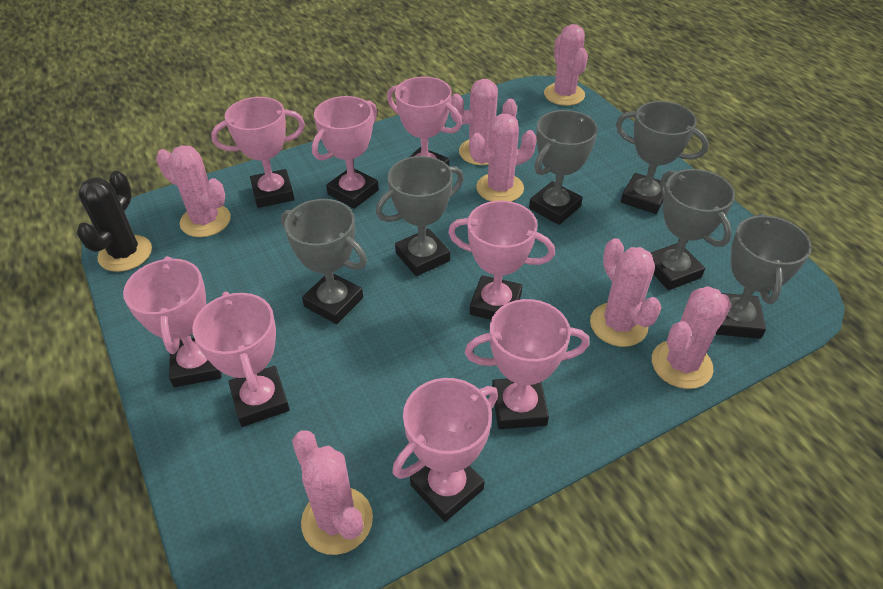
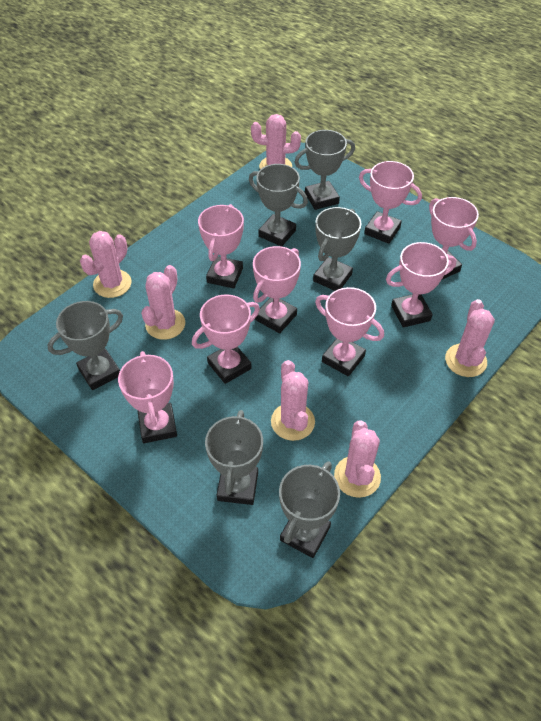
black cactus: [77,171,152,272] = 1 -> none = 0
pink cactus: [156,145,231,237] [292,430,373,555] [450,79,517,165] [469,114,536,202] [544,24,588,106] [590,238,662,347] [652,286,732,389] = 7 -> [80,231,132,298] [141,265,185,340] [251,114,301,169] [271,360,315,441] [334,420,381,498] [445,299,495,377] = 6

